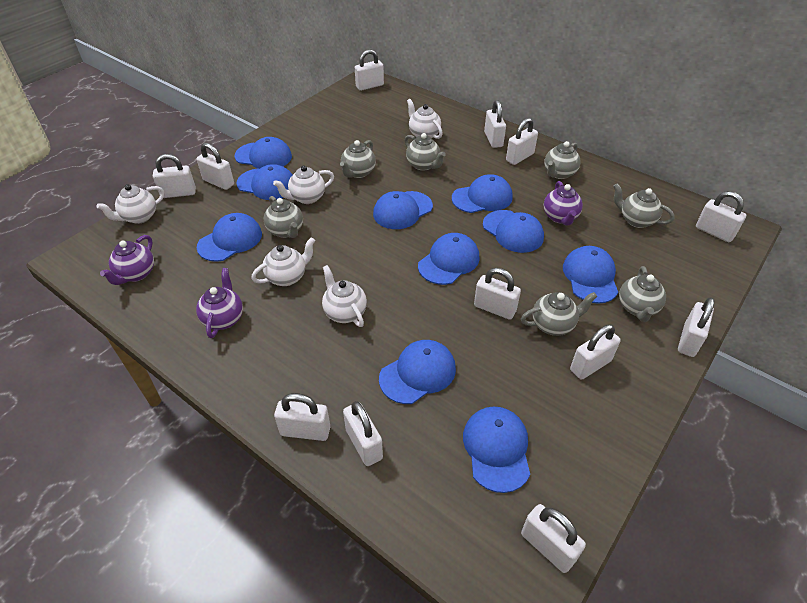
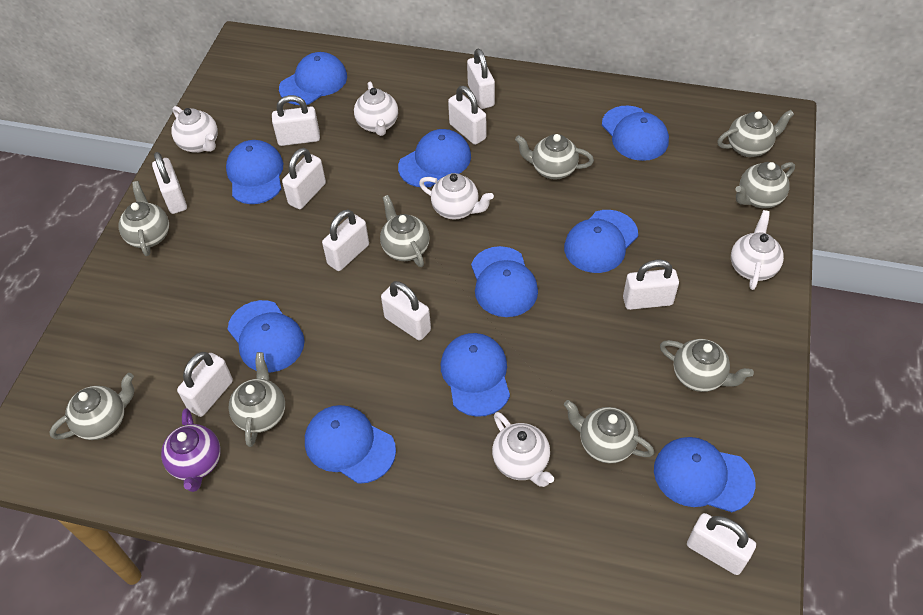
grey teapot: [264,196,303,238] [340,140,376,178] [405,133,446,171] [521,292,597,336] [544,141,581,179] [613,184,675,228] [619,266,666,322] = 7 -> [50,373,134,440] [118,181,169,256] [228,352,285,447] [380,195,430,267] [515,134,594,180] [564,400,654,464] [660,339,754,392] [717,110,794,157] [736,162,795,208] = 9
purple teapot: [100,235,154,285] [196,268,243,338] [543,181,583,226] = 3 -> [161,408,221,492] = 1
white padlock: [153,154,196,198] [196,143,234,190] [274,393,330,441] [343,401,383,466] [355,50,384,91] [474,268,521,320] [484,100,506,148] [506,118,538,165] [521,504,586,573] [570,325,621,380] [678,297,714,357] [696,191,746,242] = 12 -> [152,152,187,214] [177,352,233,417] [272,95,320,146] [282,148,326,209] [322,209,369,271] [381,281,431,341] [448,86,486,145] [467,49,495,109] [623,260,679,310] [687,513,756,575] = 10

